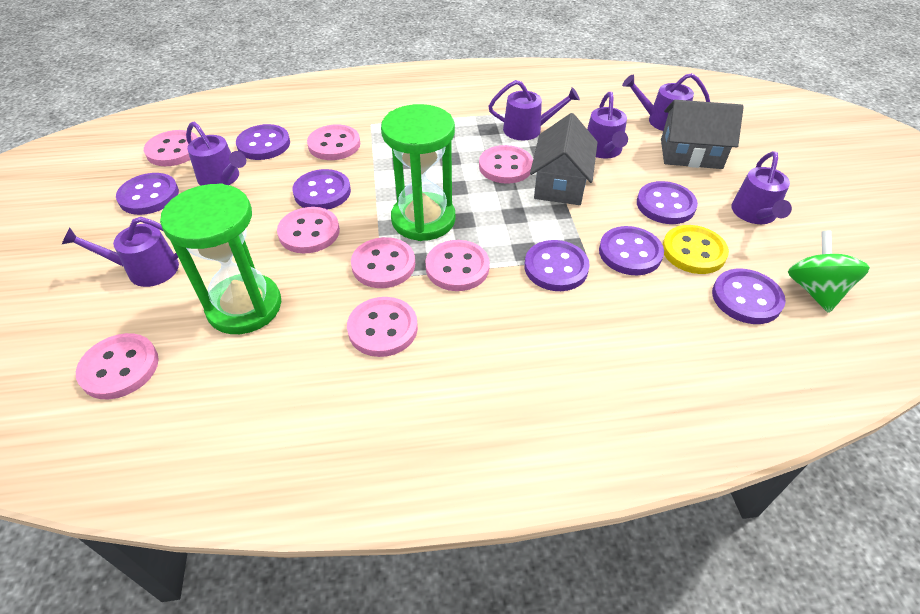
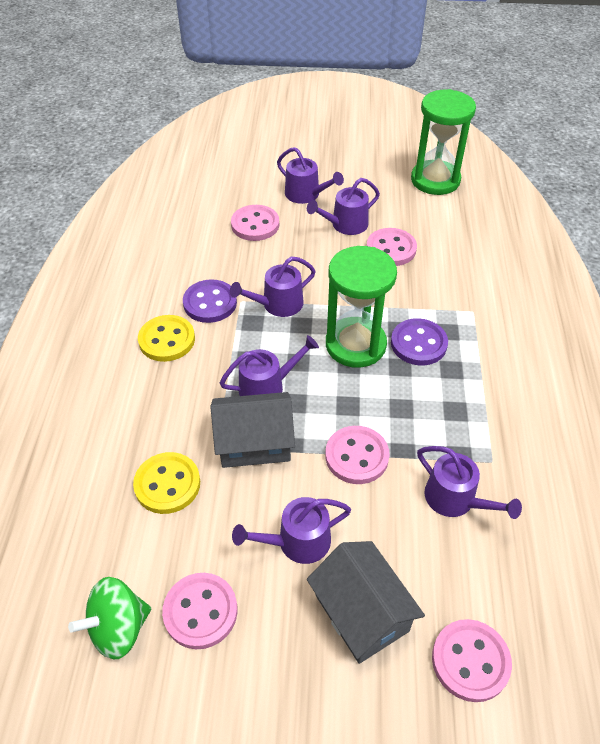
pink button: [76,333,159,399] [144,130,198,166] [277,207,340,253] [307,125,360,160] [347,297,418,357] [351,237,415,288] [426,240,490,291] [479,145,533,184] = 8 -> [162,573,238,649] [231,205,279,241] [325,426,390,484] [367,228,417,266] [432,619,512,702] = 5
purple button: [116,173,179,215] [236,124,290,160] [292,169,351,210] [524,240,590,291] [599,226,664,275] [637,181,698,224] [712,269,786,324] = 7 -> [183,279,237,323] [391,318,448,366] = 2
yellow button: [663,225,729,274] = 1 -> [133,452,200,514] [138,315,195,362] = 2

